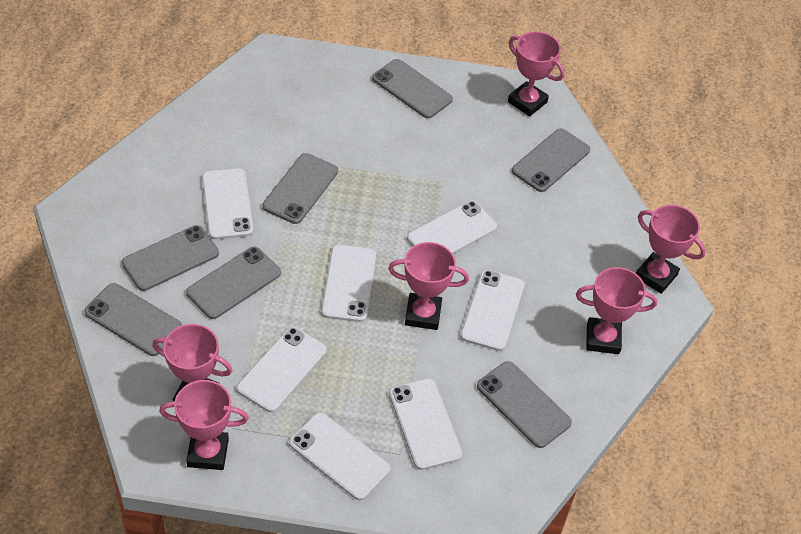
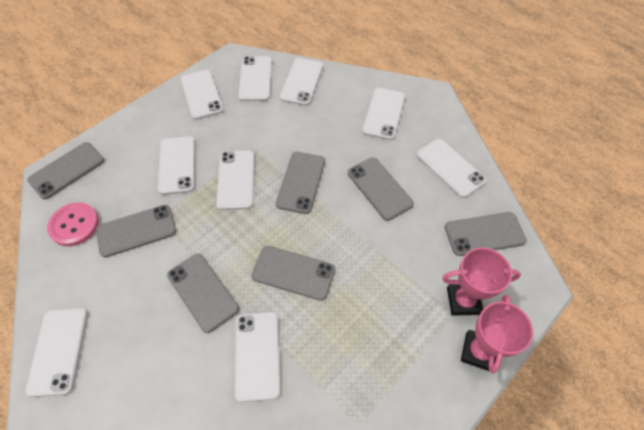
pink button: none = 0 -> [47,202,99,246] = 1
pink trophy: [153,324,233,401] [159,380,249,470] [388,242,469,330] [508,31,565,116] [576,267,657,354] [636,205,706,294] = 6 -> [442,247,521,316] [461,295,533,374] = 2
white phone: [202,168,253,239] [237,327,327,412] [289,412,391,500] [321,245,376,322] [389,378,462,470] [407,201,497,254] [460,270,525,351] = 7 -> [26,308,88,397] [158,136,195,195] [181,70,224,120] [216,150,255,210] [235,312,281,402] [238,56,272,101] [280,58,323,106] [362,88,405,140] [417,139,486,198] = 9

